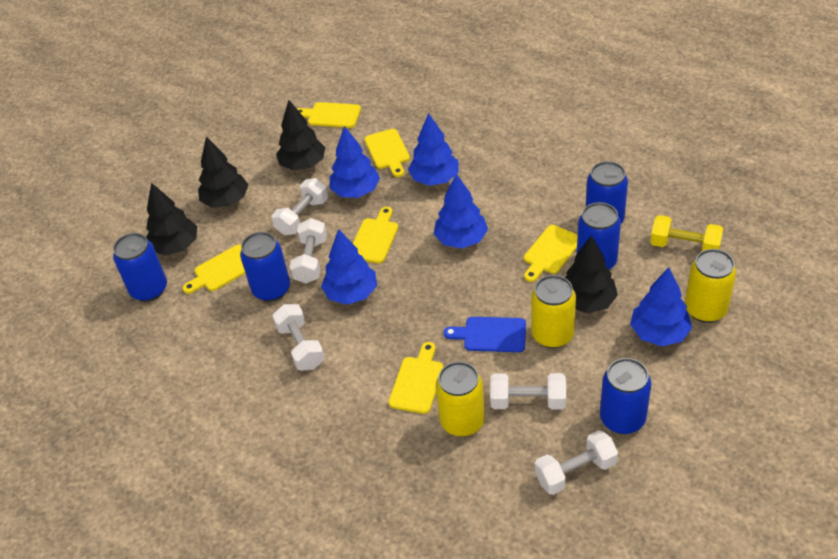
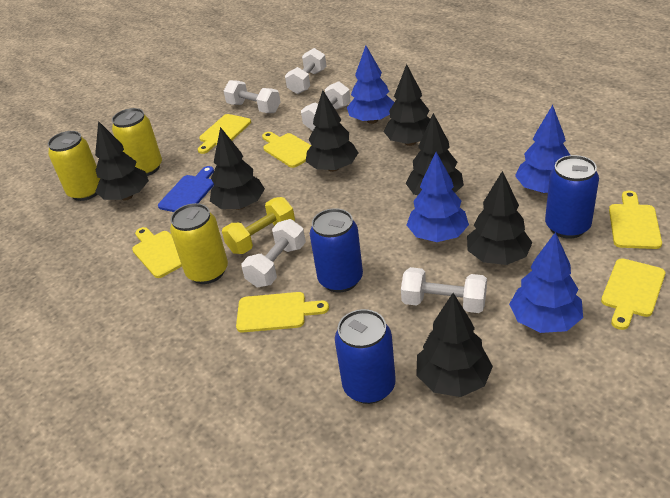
black tree: [146,183,197,255] [198,137,248,208] [276,100,325,171] [564,235,618,313] = 4 -> [95,121,149,201] [210,127,265,210] [306,90,358,172] [383,64,430,146] [406,113,464,195] [416,293,493,397] [467,171,533,265] = 7
blue can: [113,233,167,302] [240,232,290,302] [577,202,621,270] [586,161,628,223] [600,358,651,434] = 5 -> [310,208,363,293] [335,309,396,404] [545,155,599,238] = 3
blue tree: [321,229,377,305] [329,126,380,198] [408,113,459,186] [434,174,488,249] [630,267,692,346] = 5 -> [347,46,394,124] [407,152,469,242] [509,232,583,333] [515,105,570,193] = 4

